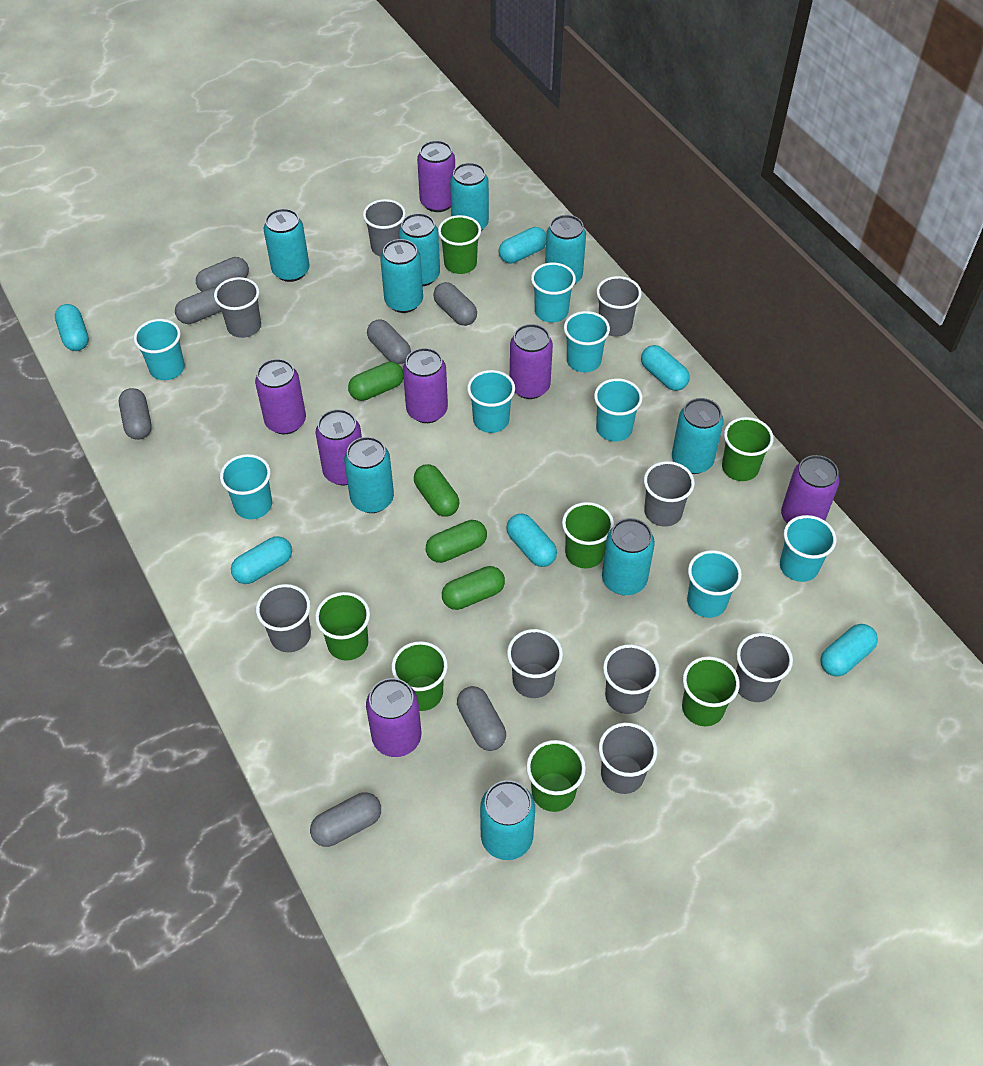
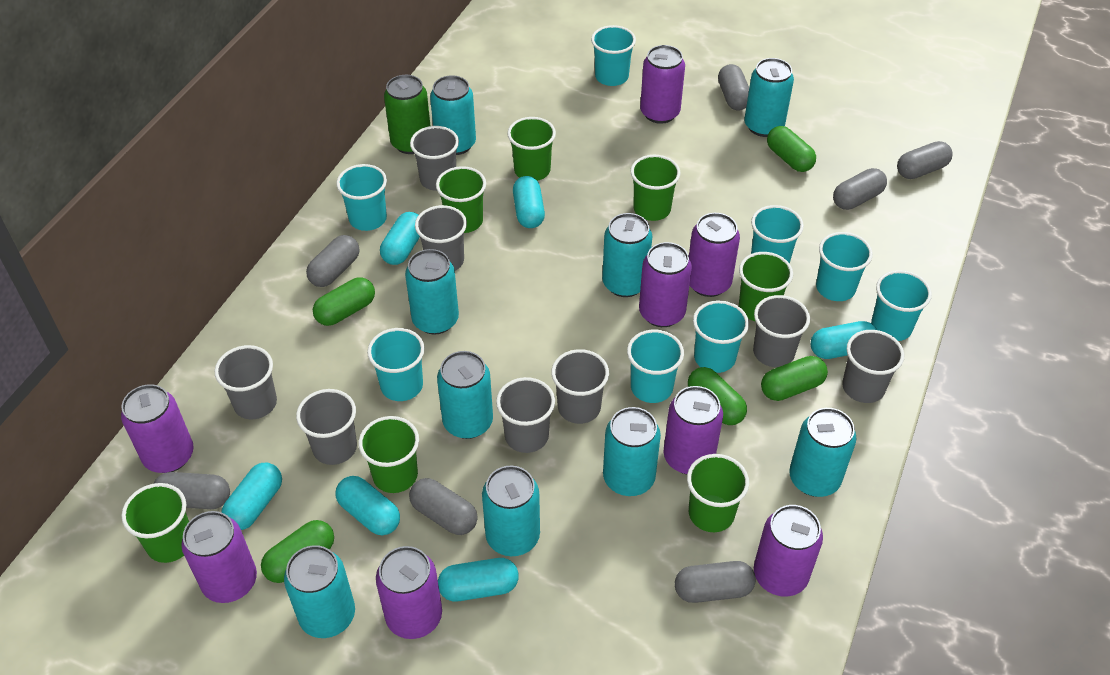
green can: none = 0 -> [384,75,431,154] = 1
green capsule: [348,362,403,401] [414,464,459,517] [426,520,487,563] [442,566,505,610] = 4 -> [261,520,334,583] [313,277,375,326] [688,367,747,425] [761,356,828,401] [767,126,816,172] = 5
grey cup: [214,277,261,338] [256,584,311,652] [363,199,406,257] [507,629,563,698] [596,276,642,337] [599,722,657,794] [603,644,660,714] [644,461,695,527] [736,633,793,702] = 9 -> [215,345,277,419] [296,389,357,465] [410,126,459,191] [415,205,467,271] [496,377,555,453] [551,349,609,424] [753,295,810,367] [842,330,905,403] = 8
purple can: [255,359,306,434] [316,409,362,485] [366,678,421,757] [403,348,448,423] [417,140,455,212] [510,324,553,399] [781,455,840,523] = 7 -> [121,384,194,473] [181,511,257,603] [376,546,442,639] [639,242,692,327] [640,45,685,124] [664,386,723,474] [689,213,740,297] [754,505,823,597] = 8

